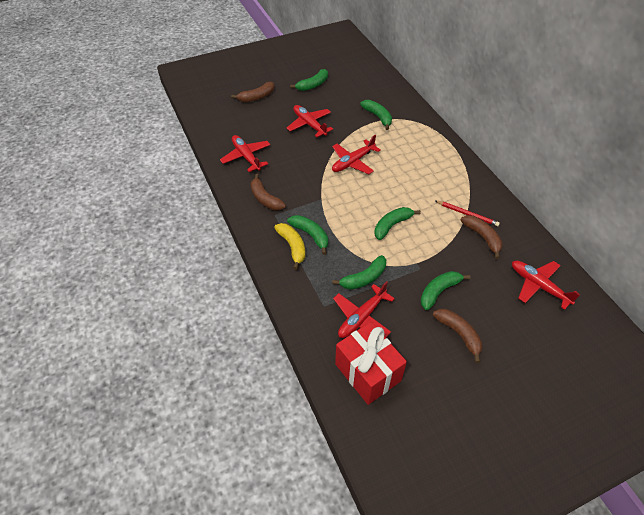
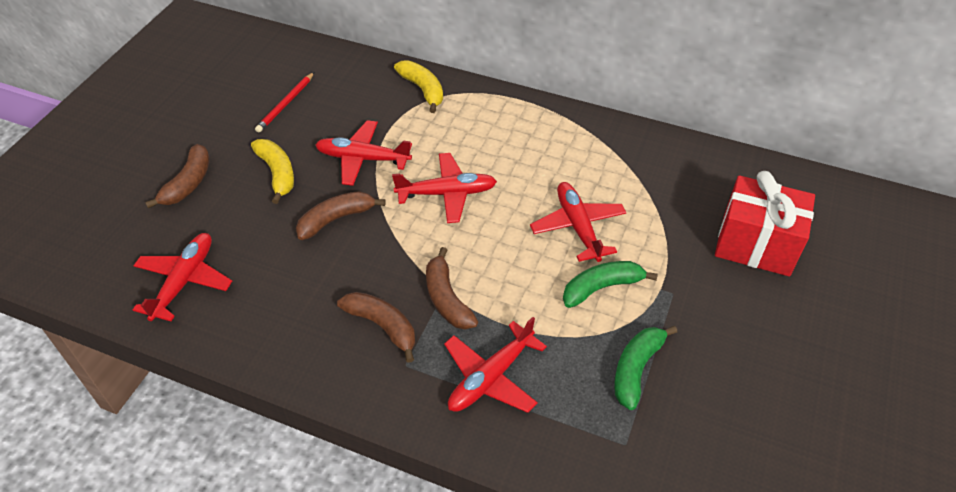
green banana: [287,215,328,255] [290,69,328,91] [332,255,386,290] [360,100,392,130] [374,207,421,240] [420,271,470,310] = 6 -> [563,261,658,308] [614,326,677,410] = 2
yellow banana: [274,223,305,270] = 1 -> [251,139,294,204] [394,60,443,113] = 2

